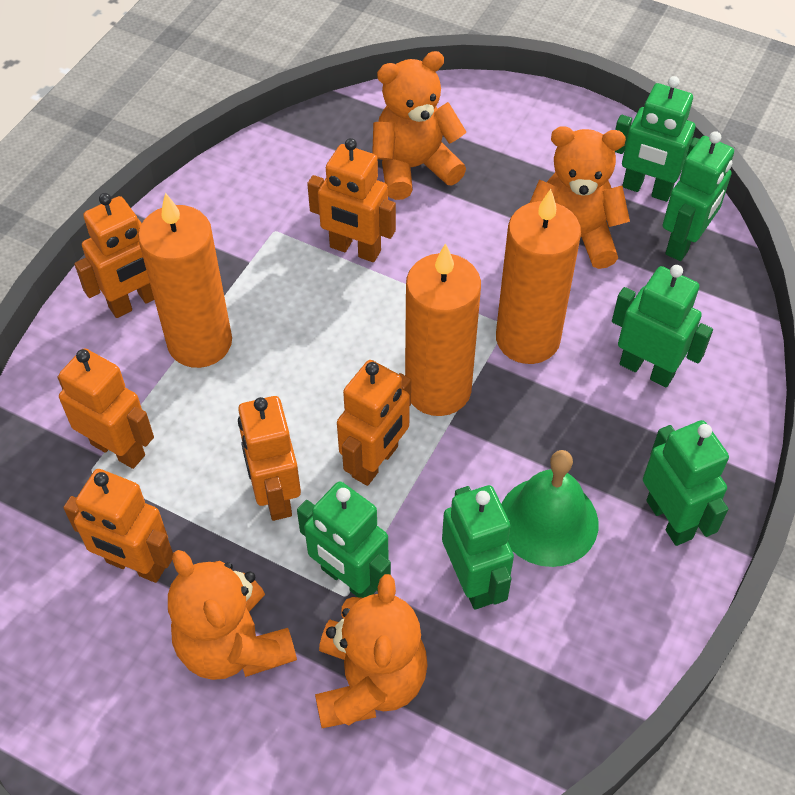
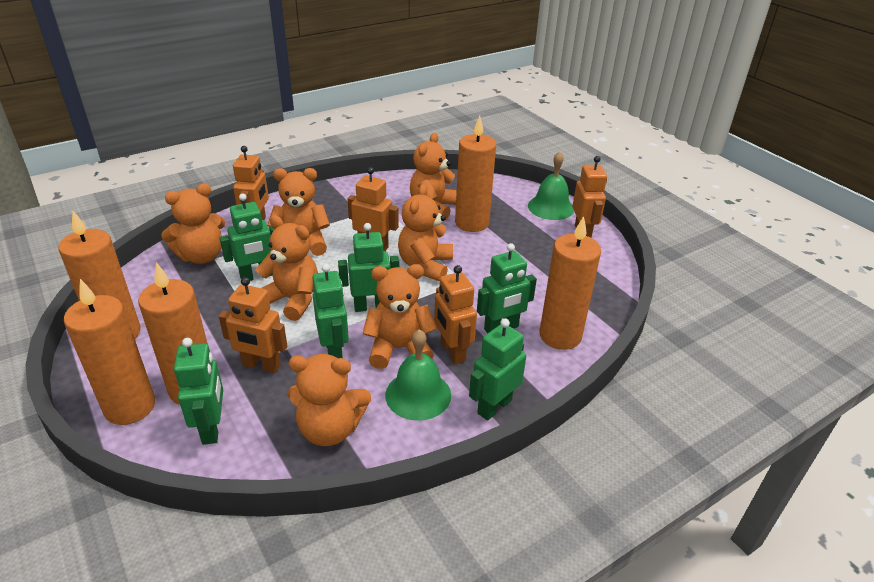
green bell: [501,450,598,567] = 1 -> [385,329,451,421] [528,151,574,220] = 2
orange candle: [138,192,232,368] [405,243,481,416] [496,189,581,364] = 3 -> [58,211,141,339] [64,279,155,425] [138,262,208,405] [455,116,496,232] [540,216,601,350] = 5
orange robot: [57,348,154,469] [63,469,173,583] [74,193,154,318] [238,396,301,521] [307,138,396,262] [337,360,411,486] = 6 -> [219,277,287,373] [233,146,269,220] [348,167,399,251] [434,265,477,364] [572,156,607,238] = 5
orange teddy bear: [168,550,297,680] [315,574,428,728] [372,51,466,200] [530,126,630,269] = 4 -> [161,183,226,264] [256,215,318,321] [267,168,330,256] [288,354,371,446] [362,264,437,369] [398,184,453,281] [410,133,457,221] = 7

